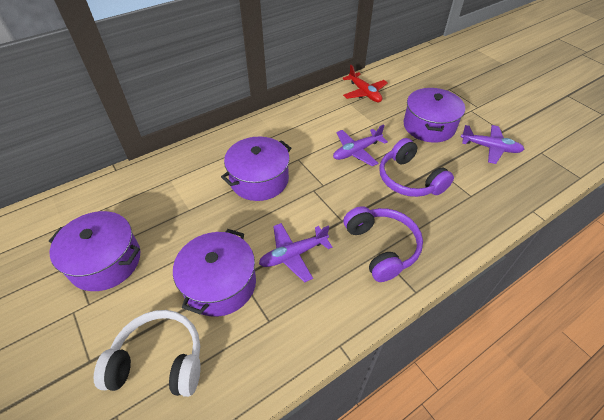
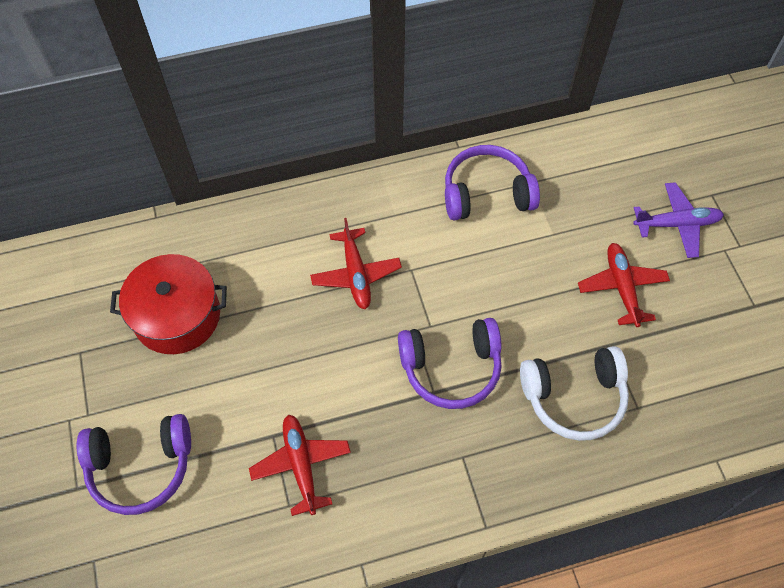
purple headphones: [343,206,423,282] [379,138,454,197] = 2 -> [77,414,191,515] [398,318,502,409] [445,145,540,220] = 3
purple plane: [259,223,333,283] [333,124,388,167] [461,125,525,164] = 3 -> [633,182,724,258] = 1
purple pot: [49,211,140,291] [173,229,256,317] [221,137,291,201] [403,88,465,143] = 4 -> none = 0
red plane: [343,65,388,103] = 1 -> [249,414,351,516] [310,218,402,309] [578,243,670,327] = 3
red pot: none = 0 -> [110,254,227,354] = 1

